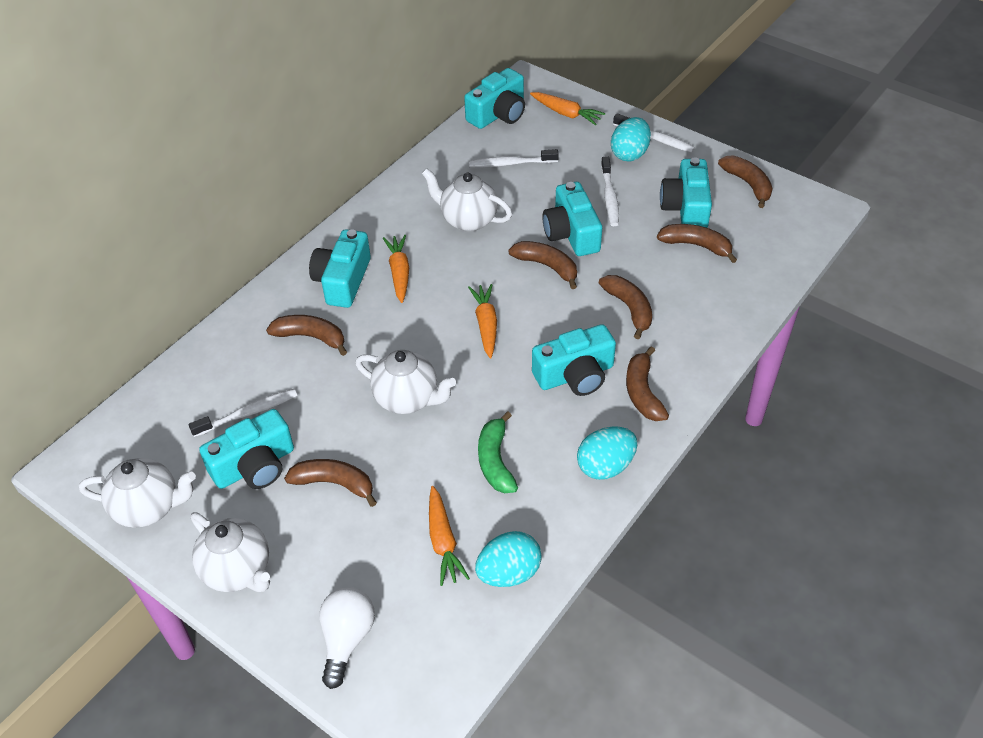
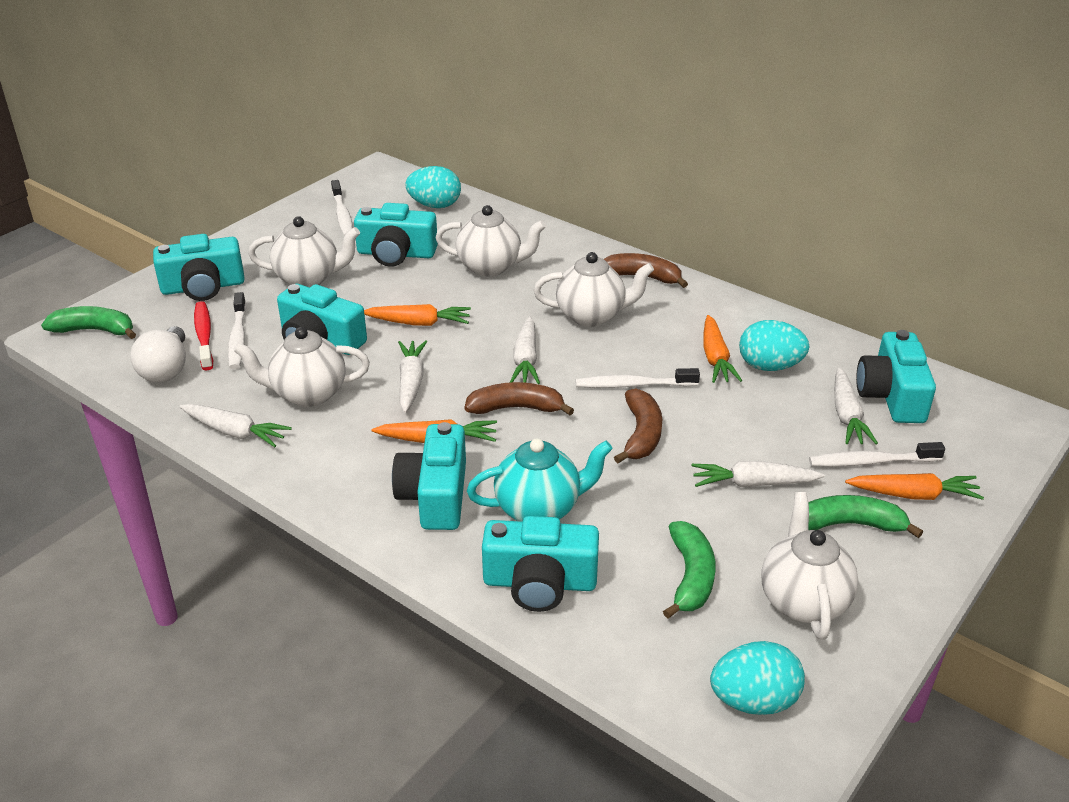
brown banana: [266,315,347,356] [284,459,377,507] [508,241,577,289] [599,275,652,339] [626,346,669,421] [657,224,737,263] [718,155,773,208] = 7 -> [465,382,574,415] [604,253,688,288] [614,389,662,463] = 3
green banana: [478,411,518,494] = 1 -> [41,306,136,339] [663,521,716,618] [808,495,923,538] = 3
red toothbrush: none = 0 -> [194,301,213,371] = 1
turquoise teapot: none = 0 -> [467,438,613,522] = 1
white carrot: none = 0 -> [180,404,292,447] [398,340,427,413] [510,316,540,384] [691,461,825,487] [834,368,878,444] = 5
white teapot: [79,458,196,528] [191,512,270,592] [355,350,456,414] [422,168,512,232] = 4 -> [233,327,370,407] [248,216,360,287] [436,205,546,277] [534,252,654,327] [761,492,859,640] = 5

